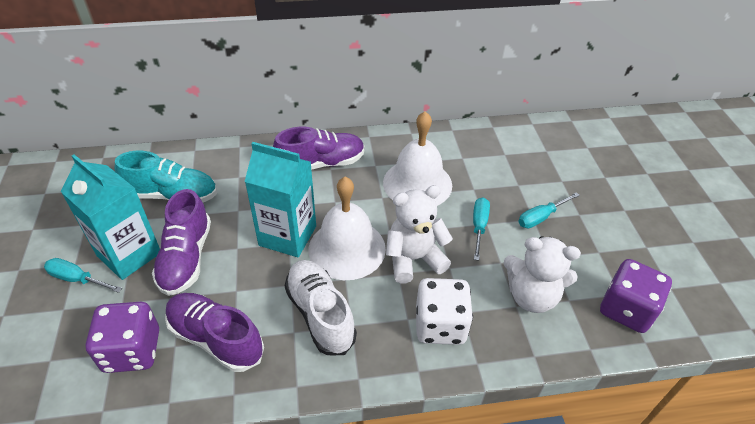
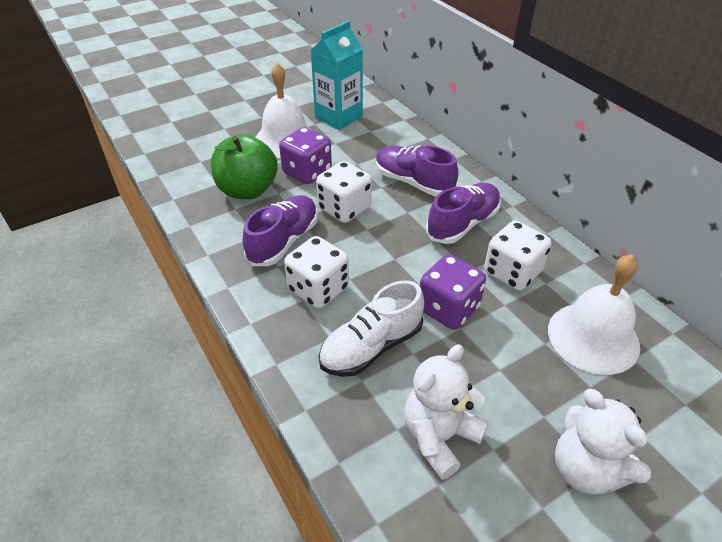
green apple: none = 0 -> [211,134,278,199] = 1
turquoise carton: [61,154,160,280] [245,142,316,257] = 2 -> [310,21,363,130] = 1
turquoise screwdriver: [44,258,122,293] [473,197,490,261] [518,192,580,228] = 3 -> none = 0
turquoise shoe: [115,151,217,202] = 1 -> none = 0
white dice: [416,278,473,345] = 1 -> [284,236,349,309] [316,161,372,223] [484,221,551,291] = 3

